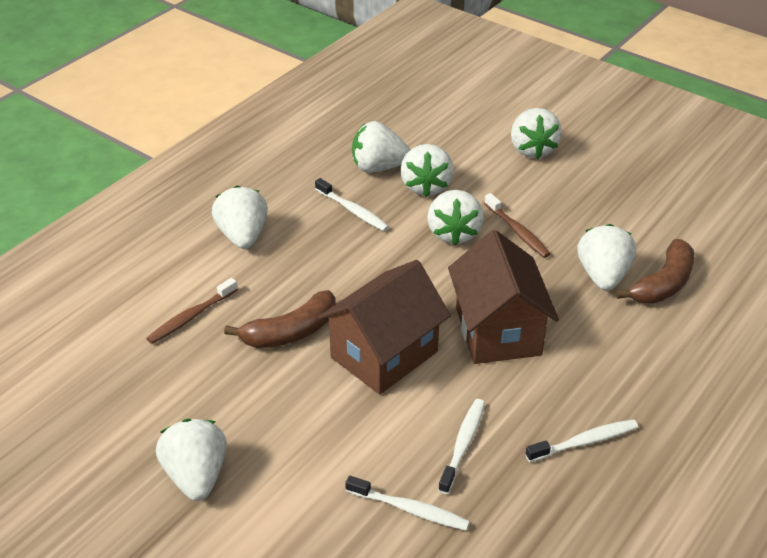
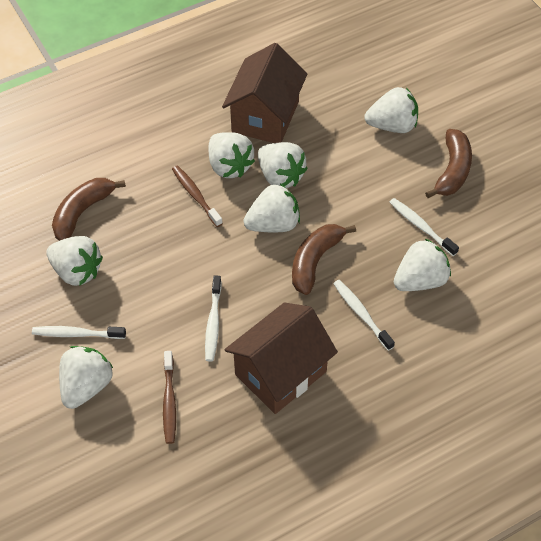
brown banana: [224,290,336,348] [616,239,694,304] = 2 -> [52,178,126,241] [292,224,356,295] [425,129,472,198] = 3

